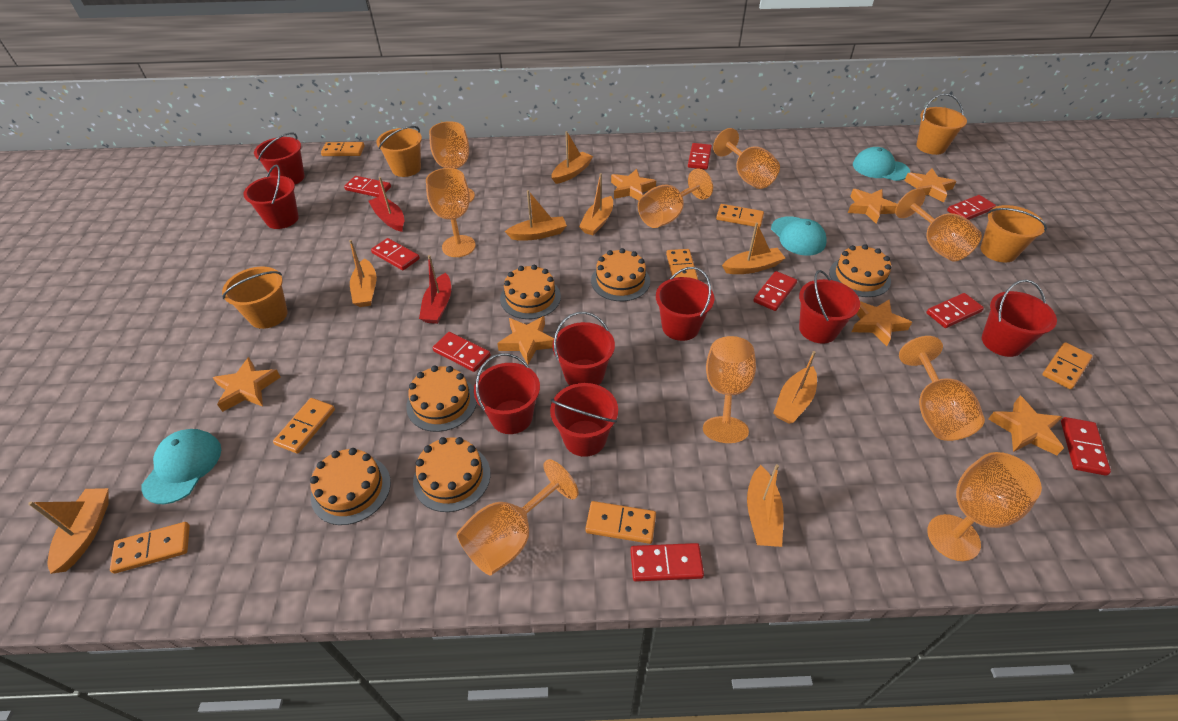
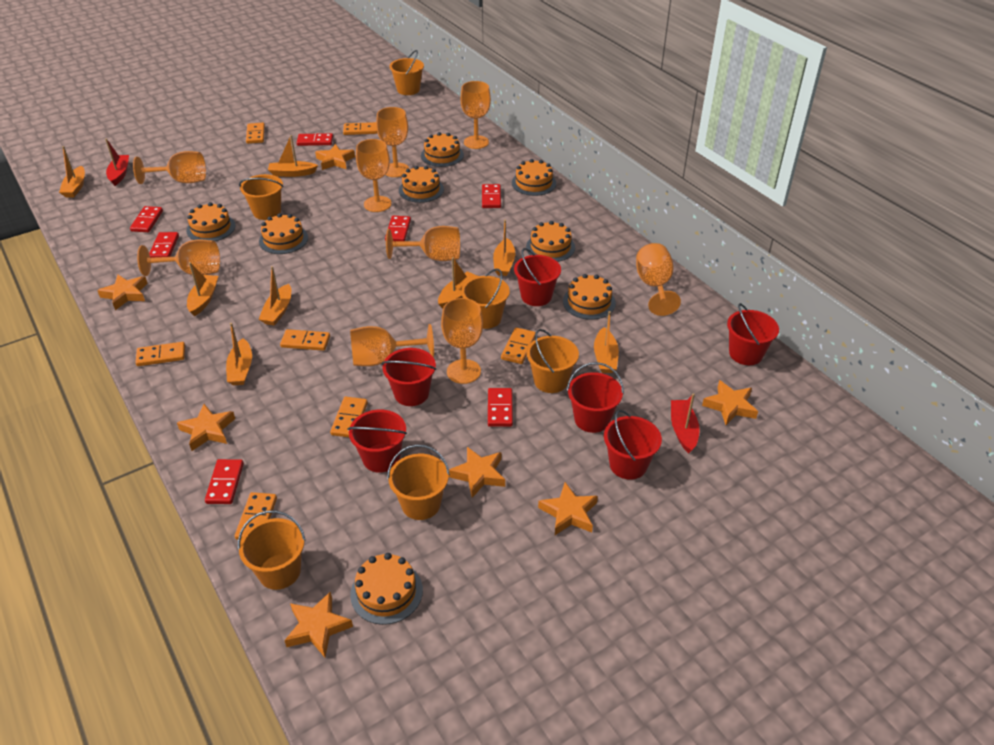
orange bucket: [222,267,288,329] [377,126,422,177] [916,93,967,155] [980,205,1047,263] = 4 -> [238,510,306,590] [239,174,283,220] [387,445,450,520] [390,50,424,95] [461,269,510,329] [526,329,579,393] = 6
orange cake: [310,448,391,525] [406,365,477,432] [413,437,491,512] [500,265,561,319] [591,248,650,301] [829,244,891,297] = 6 -> [186,202,236,241] [259,213,308,254] [350,553,423,625] [399,166,444,203] [421,132,464,167] [512,159,556,196] [526,221,575,262] [563,274,616,320] = 8
red bucket: [243,164,299,229] [254,133,305,184] [474,353,540,434] [550,383,618,457] [552,312,615,385] [656,267,714,341] [799,270,860,343] [982,280,1057,357] = 8 -> [348,409,407,473] [382,348,436,406] [514,248,561,306] [567,362,624,433] [604,410,662,480] [727,303,779,365] = 6
red domino: [344,176,391,197] [371,238,420,270] [432,332,491,372] [630,543,704,581] [688,143,712,169] [753,271,797,311] [926,293,984,328] [947,195,996,220] [1061,417,1111,476] = 9 -> [130,206,163,232] [149,232,179,258] [205,459,244,504] [297,133,333,146] [385,216,411,241] [482,184,501,208] [488,388,513,427] = 7
turquoise cap: [141,429,221,504] [771,216,827,256] [853,147,910,181] = 3 -> none = 0

